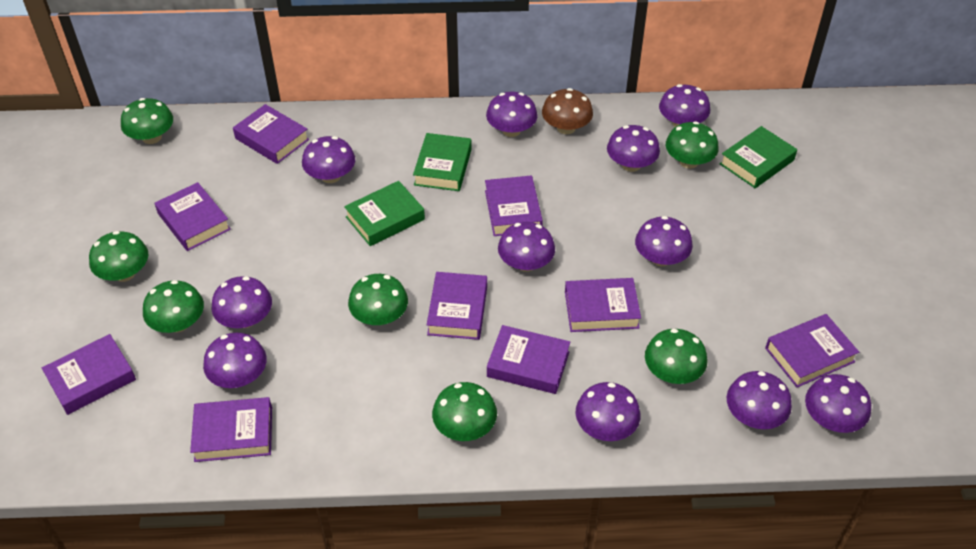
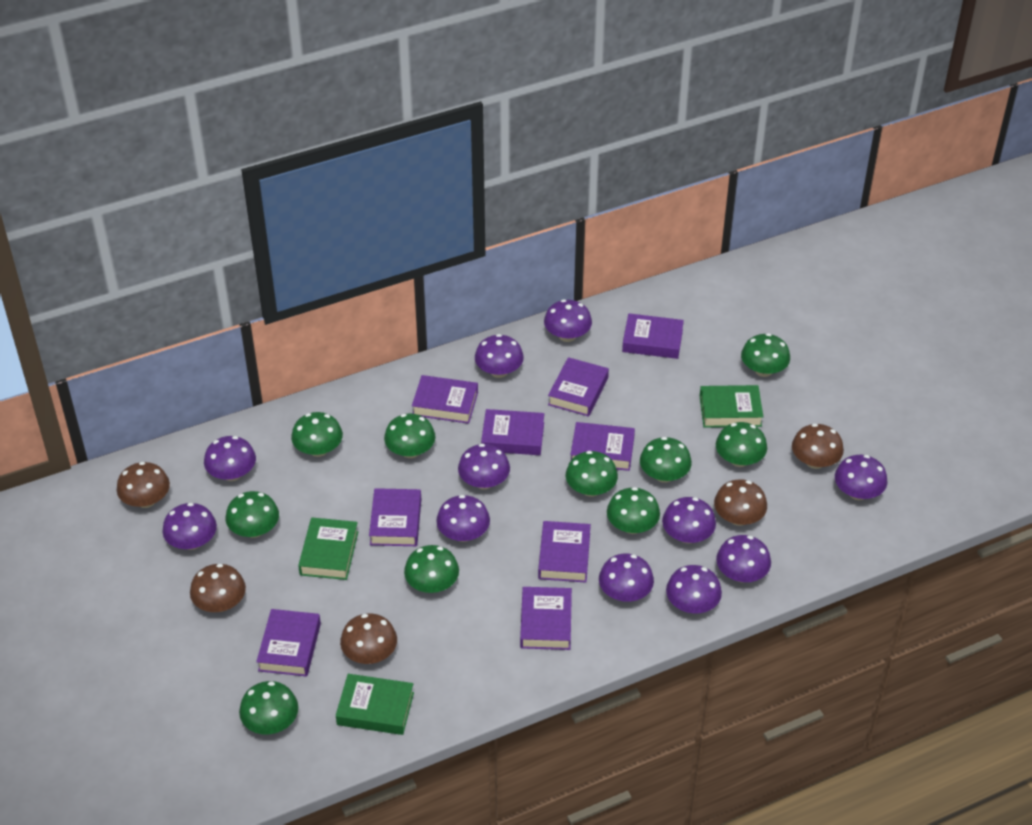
brown mushroom: [542,88,593,134] = 1 -> [116,462,170,508] [190,564,246,612] [340,613,397,664] [714,479,767,526] [792,424,844,469] = 5
green mushroom: [89,231,148,282] [121,98,173,144] [143,280,204,333] [348,274,408,325] [432,382,497,441] [645,329,707,384] [666,121,719,169] = 7 -> [226,491,279,538] [239,681,298,735] [291,412,343,457] [384,413,436,458] [404,545,459,593] [566,451,618,497] [607,487,660,534] [640,437,692,483] [716,422,767,467] [741,333,790,377] = 10

